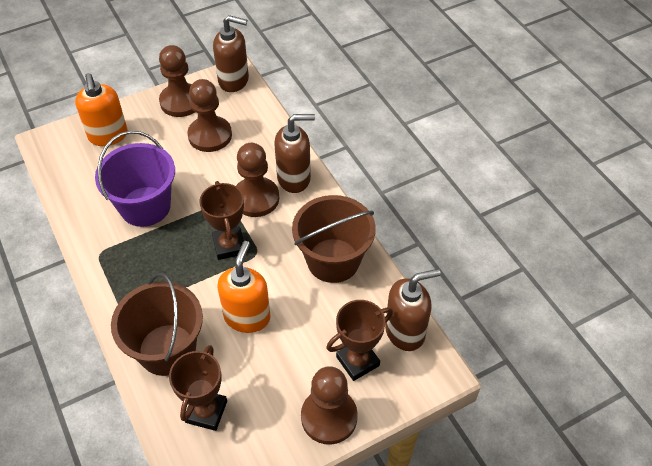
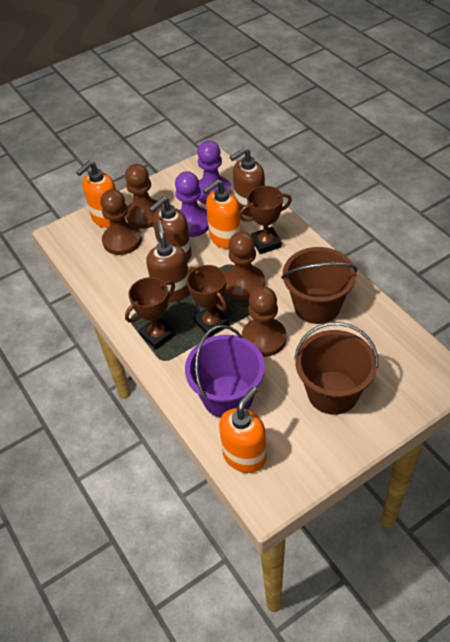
orange soap dispenser: [75,73,128,146] [217,241,270,333] = 2 -> [76,161,116,228] [203,179,241,249] [219,387,266,473] = 3
purple pawn: none = 0 -> [175,171,209,237] [197,140,231,204] = 2

